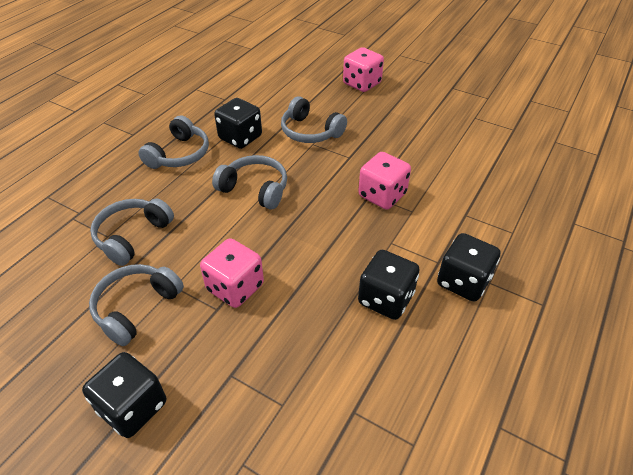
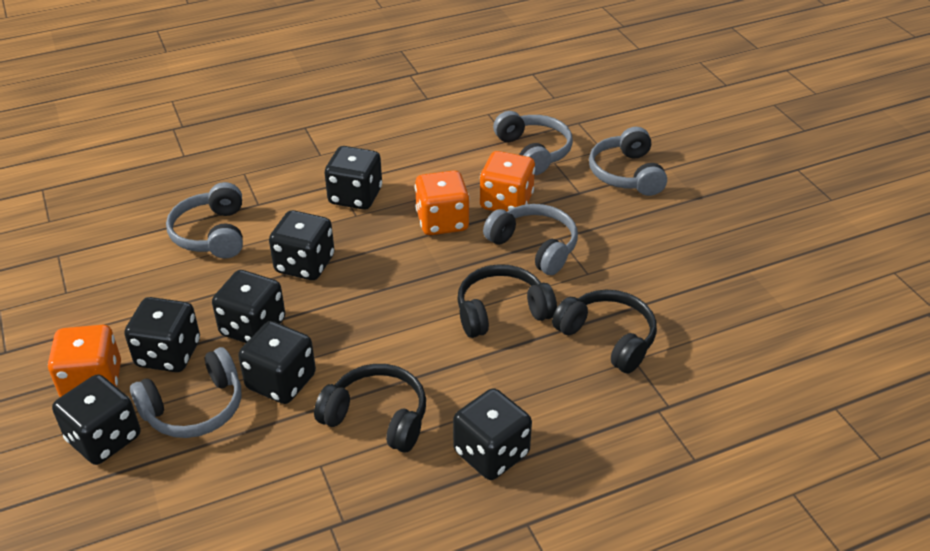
black dice: [82,352,166,438] [214,98,262,149] [358,250,420,320] [437,233,500,302] = 4 -> [52,375,140,465] [124,297,200,372] [212,270,285,343] [238,321,316,404] [269,210,334,280] [325,146,382,210] [453,388,532,480] = 7
black headphones: none = 0 -> [314,364,426,453] [457,264,557,338] [552,290,657,373] = 3
orange dice: none = 0 -> [48,325,121,397] [415,170,470,235] [480,151,535,211] = 3
pink dice: [200,238,264,308] [343,47,384,92] [358,152,411,210] = 3 -> none = 0

